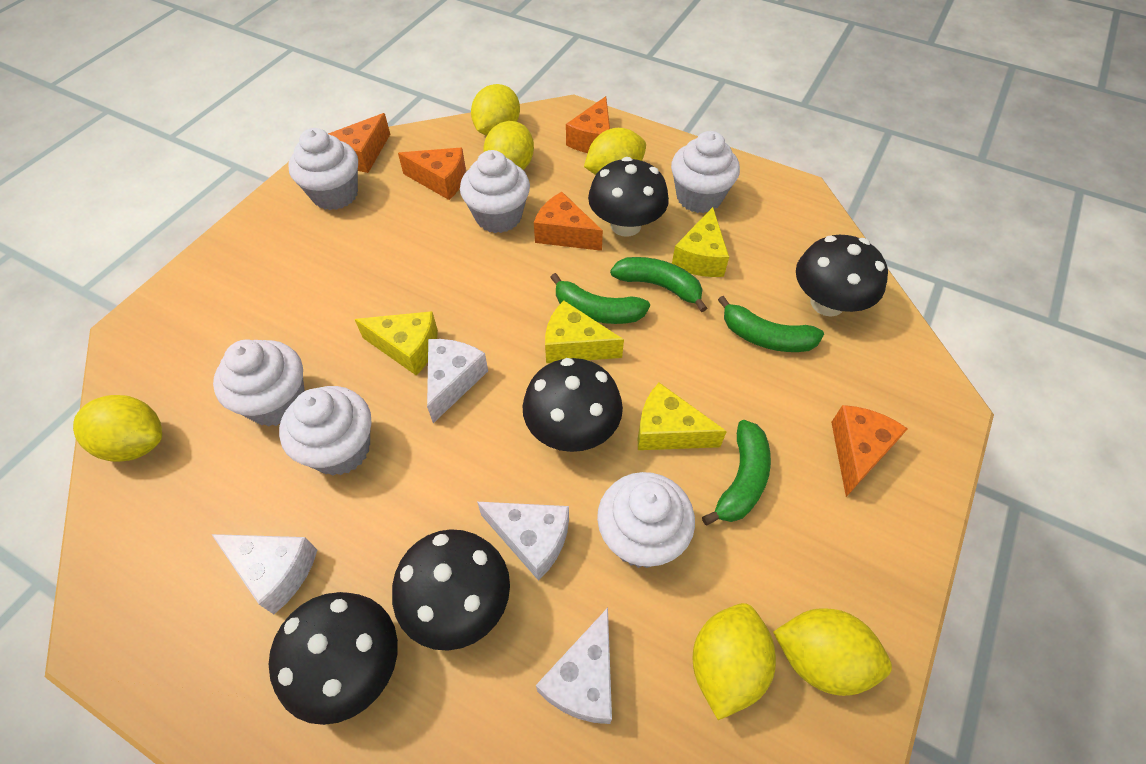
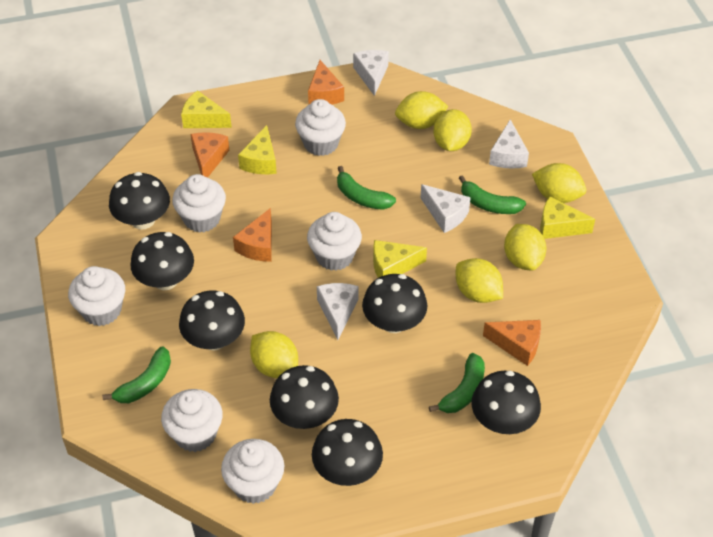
black mushroom: [269,592,398,725] [392,529,510,651] [523,358,623,452] [588,157,669,237] [796,235,888,317] = 5 -> [109,172,170,230] [130,232,194,290] [179,290,245,351] [270,365,339,429] [312,419,383,486] [362,274,427,333] [472,371,541,434] = 7
orange cheese: [328,113,390,173] [398,148,466,200] [534,192,603,251] [566,96,610,153] [831,405,908,497] = 5 -> [190,132,229,178] [233,208,272,262] [308,60,344,105] [483,320,541,366] = 4

